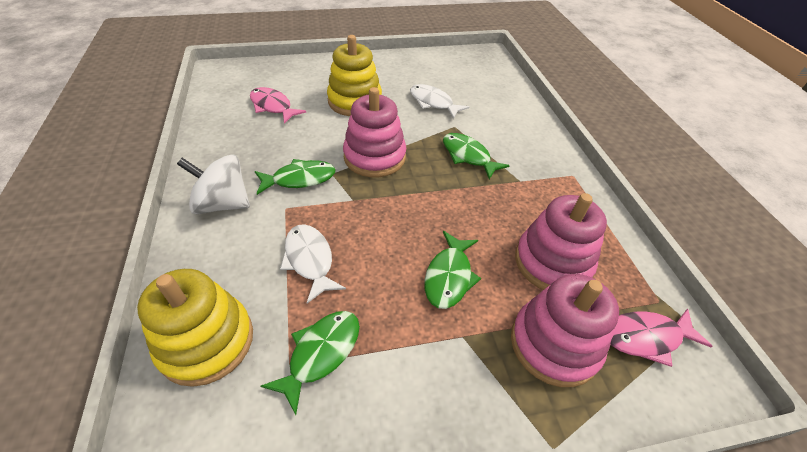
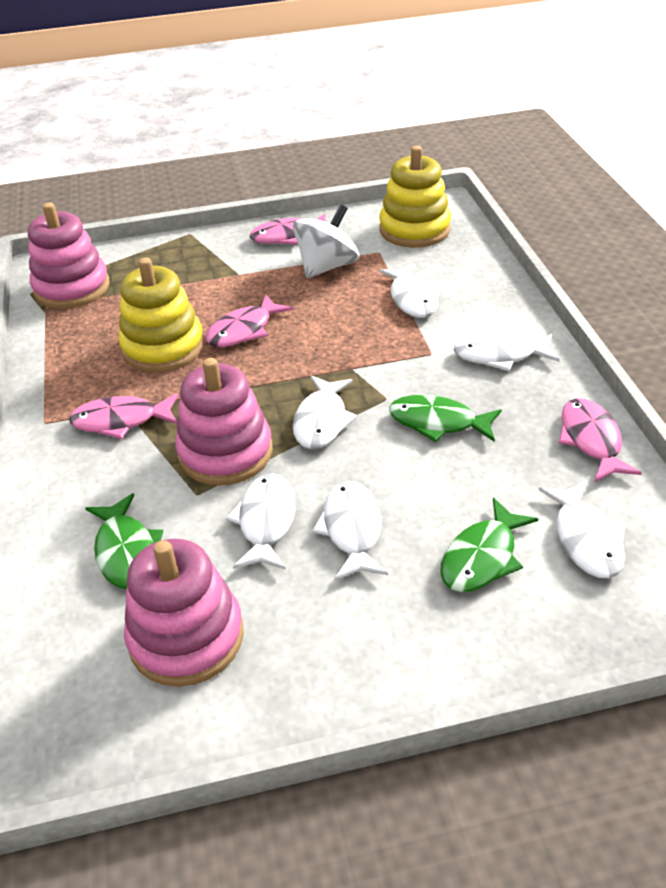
green fish: [255,159,336,195] [261,311,360,415] [424,231,481,309] [443,133,510,180] = 4 -> [85,493,163,589] [389,395,502,442] [440,498,538,592] = 3
pink fish: [250,87,306,124] [610,309,712,367] = 2 -> [69,393,178,439] [206,294,293,347] [250,214,326,245] [559,398,642,482] = 4
white fish: [280,224,346,303] [410,84,469,119] = 2 -> [226,474,296,570] [292,376,358,449] [312,481,388,581] [380,263,441,318] [453,333,560,371] [539,481,626,579] = 6

